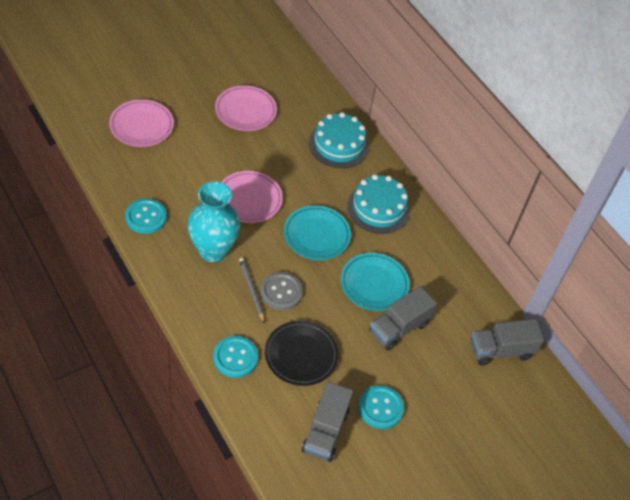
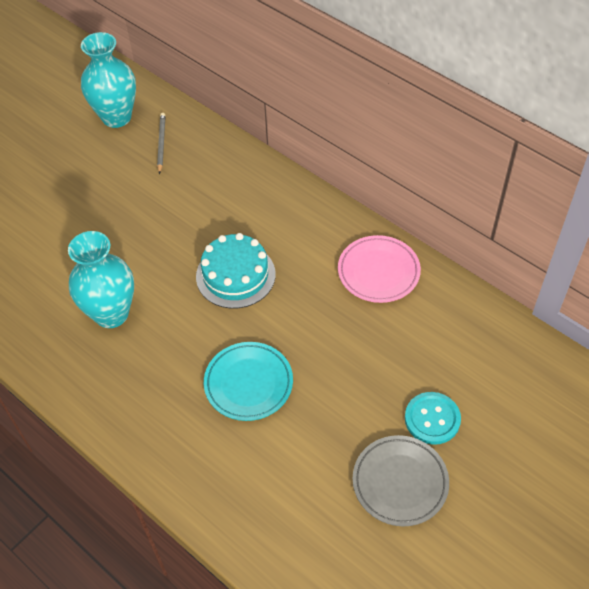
black plate: [265,321,339,386] = 1 -> none = 0
grey button: [260,272,303,310] = 1 -> none = 0
grey plate: none = 0 -> [353,435,449,526] = 1
grey truck: [302,382,353,462] [369,286,437,350] [471,319,544,365] = 3 -> none = 0
pink plate: [109,99,174,147] [215,85,277,131] [221,171,283,223] = 3 -> [338,235,421,303] = 1
turquoise button: [125,198,167,234] [213,336,259,378] [358,385,404,429] = 3 -> [405,392,461,445] = 1
turquoise cake: [309,112,369,168] [347,174,410,234] = 2 -> [196,233,276,309] = 1
turquoise plate: [284,205,351,260] [341,253,410,311] = 2 -> [204,342,293,421] = 1
turquoise vase: [188,181,241,262] = 1 -> [68,231,134,328] [81,32,136,128] = 2

